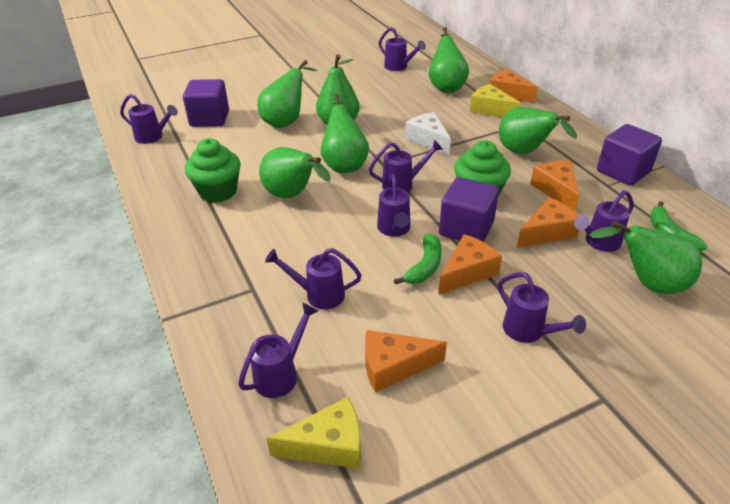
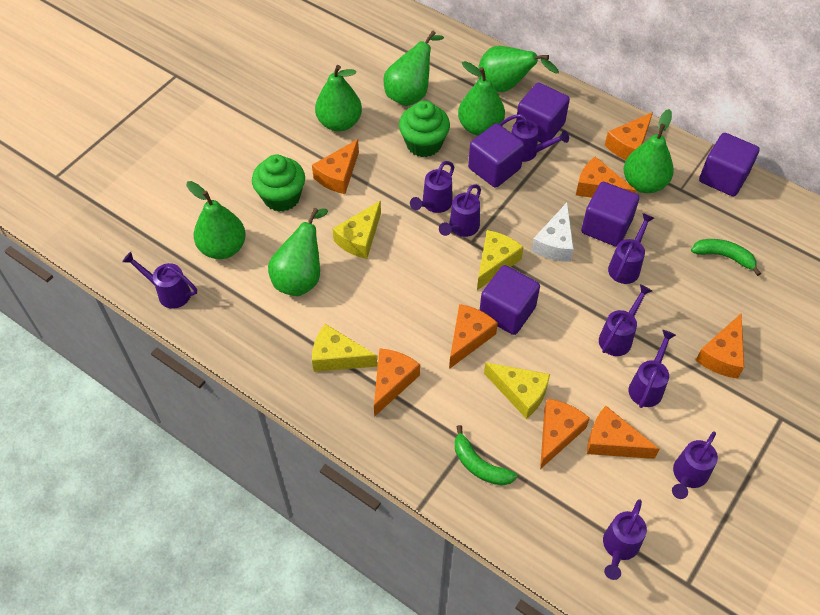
orange cheese: [365,330,447,392] [438,234,502,295] [489,69,538,103] [517,197,579,247] [530,161,579,212] = 5 -> [312,139,359,194] [374,348,420,417] [449,304,498,369] [540,399,590,469] [576,157,637,198] [587,406,660,459] [605,112,653,160] [696,313,744,379] = 8
purple cube: [183,79,229,127] [439,177,499,242] [597,124,662,186] = 3 -> [468,123,525,188] [480,265,540,335] [516,83,570,143] [581,182,639,247] [699,133,760,196] = 5
purple watering can: [120,94,178,144] [238,303,318,398] [265,248,362,309] [369,140,443,192] [377,175,410,237] [379,27,426,71] [498,272,586,343] [574,190,634,252] = 8 -> [122,252,197,309] [410,161,454,213] [439,184,481,237] [500,114,569,162] [599,284,652,356] [603,499,647,580] [608,213,654,284] [629,330,676,408] [672,432,718,499] = 9
yellow cheese: [266,397,361,469] [470,84,522,117] = 2 -> [312,324,377,372] [332,200,381,259] [477,230,524,290] [484,362,550,419] = 4

